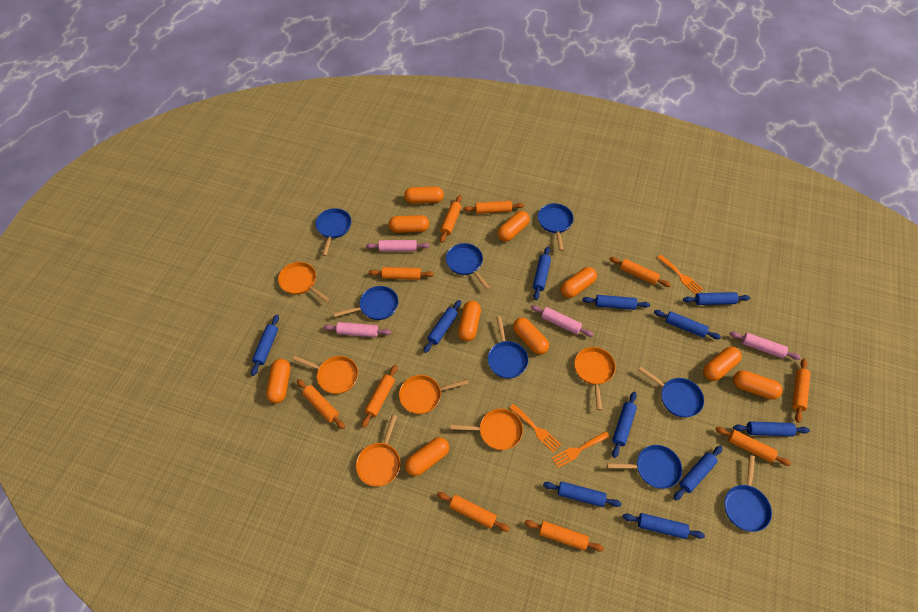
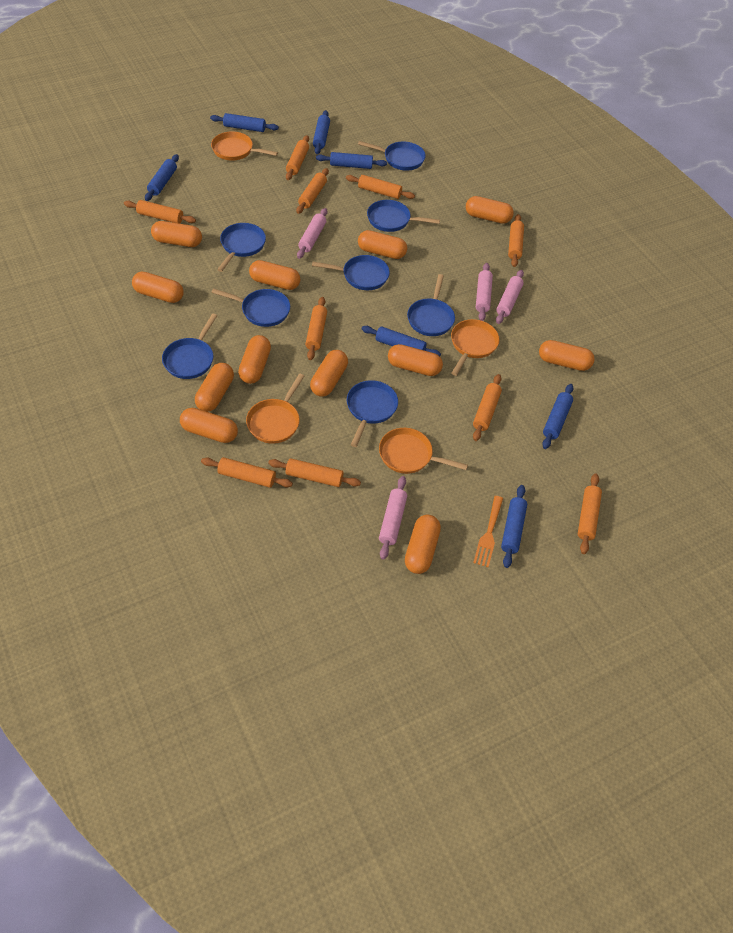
blue rolling pin: [251,315,279,376] [424,300,461,353] [533,247,551,300] [543,481,622,507] [582,295,650,310] [612,392,637,458] [623,513,705,539] [654,310,721,339] [674,446,723,500] [683,292,750,305] [733,421,810,437] = 11 -> [145,154,179,201] [210,113,279,132] [313,110,330,154] [316,152,387,169] [362,326,441,356] [501,485,527,568] [542,384,574,449] = 7
orange capsule: [266,359,291,403] [389,215,429,233] [404,187,444,204] [405,437,449,476] [458,301,481,341] [497,211,530,242] [513,318,549,354] [561,267,597,298] [703,347,742,381] [733,370,783,400] = 10 -> [132,272,184,303] [151,221,202,247] [180,408,238,443] [195,363,234,412] [238,335,271,384] [249,260,300,290] [310,350,348,396] [358,230,407,259] [388,344,443,376] [405,515,441,574] [466,196,514,224] [539,340,595,371] = 12
orange fork: [509,404,561,453] [552,431,610,468] [657,255,703,294] = 3 -> [473,496,503,567] = 1
orange pan: [278,262,330,302] [293,356,358,394] [356,415,401,487] [399,375,469,414] [450,409,523,450] [574,347,616,410] = 6 -> [211,131,278,161] [246,373,304,444] [379,428,468,474] [451,319,500,376] = 4

